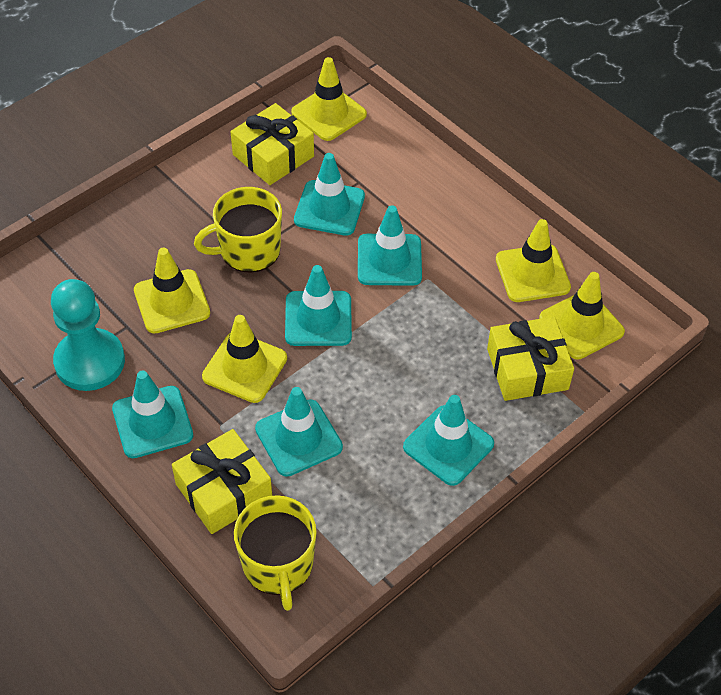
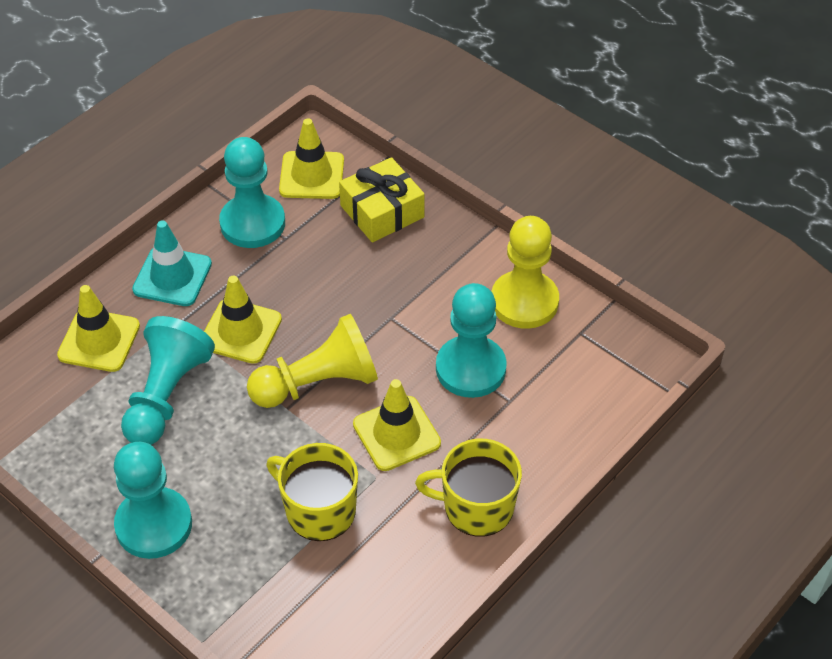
turquoise pawn: [51,279,125,391] = 1 -> [114,442,192,559] [121,316,215,445] [219,137,285,248] [436,283,507,398] = 4
turquoise traffic cone: [112,371,193,458] [255,387,343,477] [285,265,352,346] [294,153,365,236] [358,205,422,286] [403,395,494,486] = 6 -> [132,220,212,306] = 1
yellow gift: [172,429,272,534] [231,103,314,185] [487,317,574,401] = 3 -> [339,157,425,243] = 1
yellow pawn: none = 0 -> [247,314,378,408] [491,216,559,329] = 2
yellow traffic cone: [134,248,210,334] [202,315,287,403] [291,57,367,141] [496,219,571,302] [539,272,625,359] = 5 -> [57,285,140,372] [204,275,282,364] [279,118,344,199] [353,379,441,471] = 4

